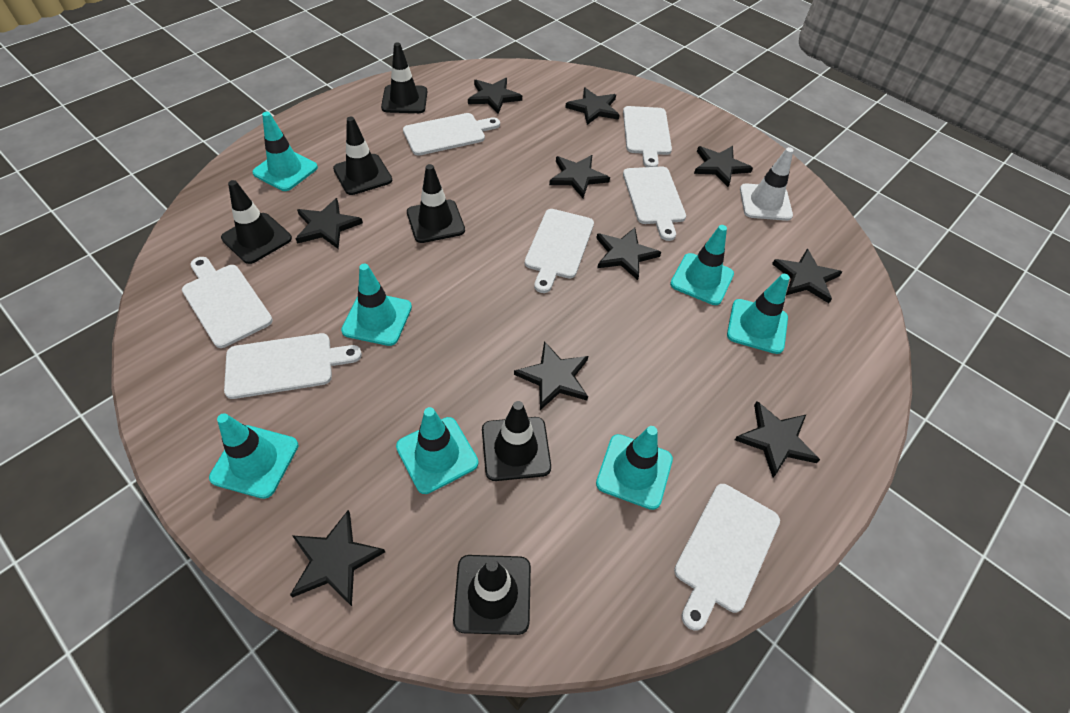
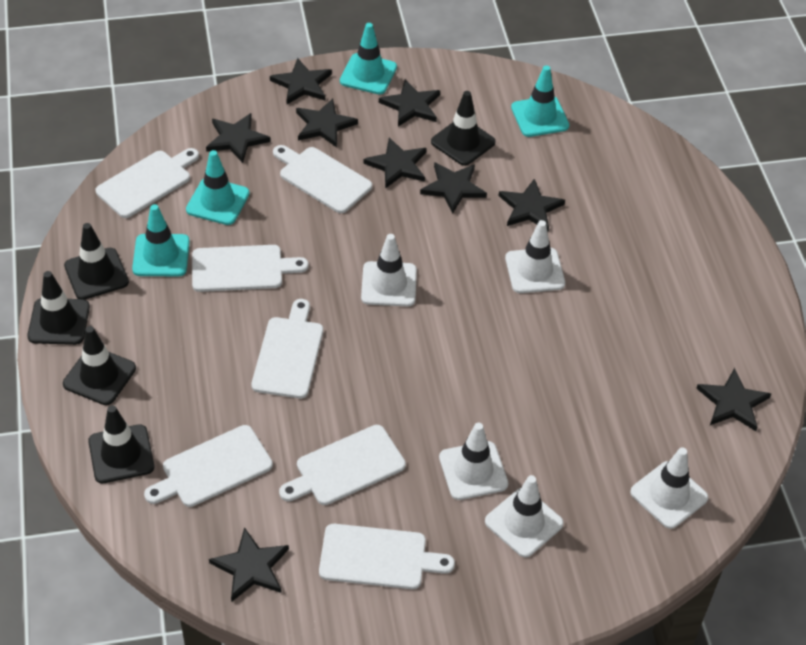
black star: [290,510,385,606] [296,198,363,249] [468,78,522,114] [514,341,588,410] [549,155,610,198] [565,88,619,125] [596,228,661,280] [694,146,753,187] [735,401,820,477] [772,249,842,303] = 10 -> [206,113,271,163] [209,527,289,602] [270,58,332,104] [296,98,358,148] [363,138,427,189] [379,79,440,127] [420,162,487,213] [499,179,565,231] [696,368,771,431] = 9
black traffic cone: [221,180,292,264] [333,117,392,195] [381,42,427,113] [407,164,465,243] [453,555,531,635] [482,401,551,481] = 6 -> [27,271,90,345] [63,326,136,405] [64,223,129,300] [88,405,154,483] [431,91,496,166] = 5
turquoise traffic cone: [209,413,298,499] [252,112,318,191] [341,264,412,346] [396,407,478,494] [596,426,673,510] [670,225,734,305] [727,274,790,354] = 7 -> [132,204,190,277] [186,150,250,225] [340,23,397,94] [511,65,569,137] = 4
white traffic cone: [740,147,793,221] = 1 -> [361,234,417,306] [439,423,508,500] [485,475,564,557] [505,220,565,293] [630,447,708,529] = 5

